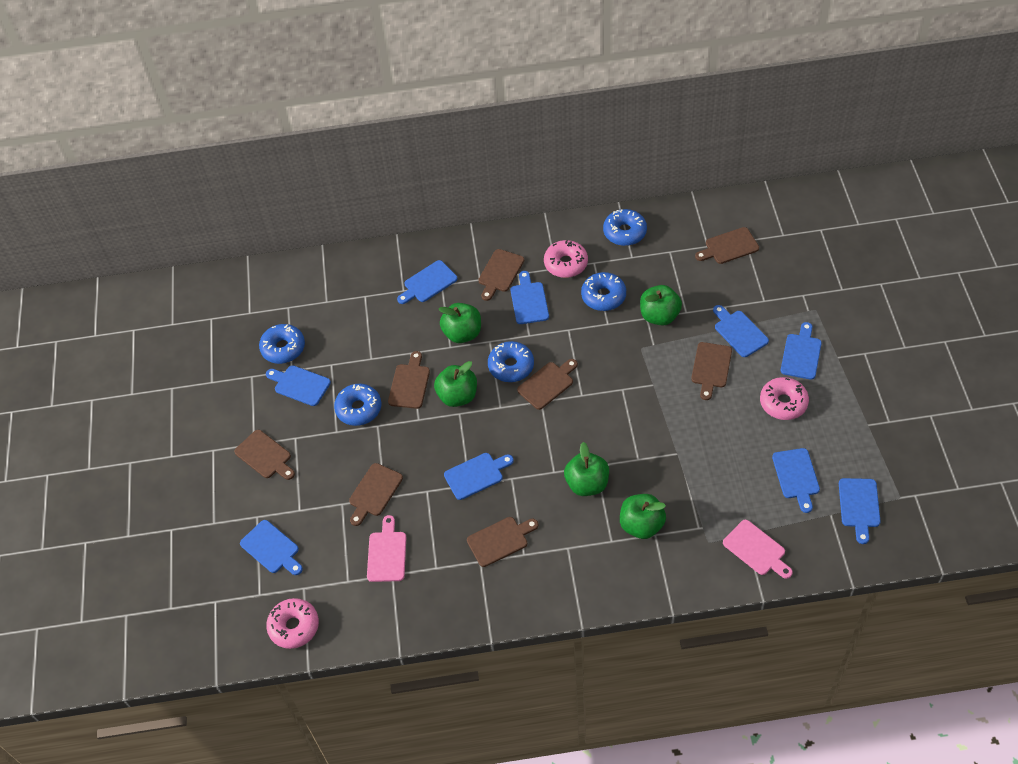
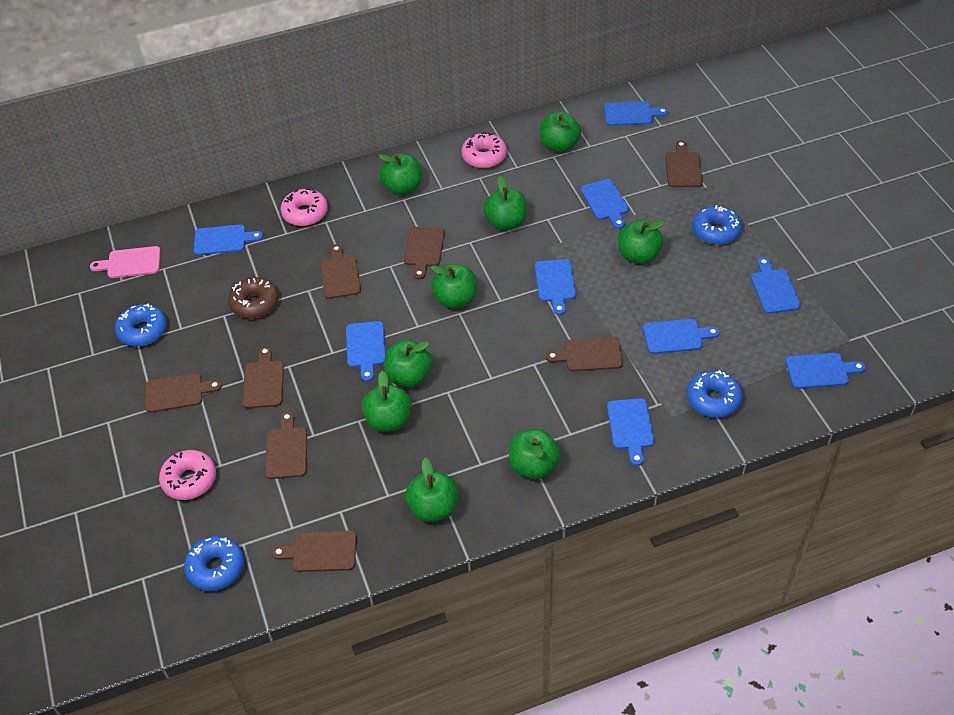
blue donut: [259,324,305,364] [334,384,381,426] [488,341,534,382] [581,272,626,311] [603,209,647,246] = 5 -> [115,304,167,347] [184,536,244,591] [687,370,743,418] [692,205,742,245] = 4
brown donut: none = 0 -> [228,277,279,319] = 1
green apple: [434,361,477,407] [439,303,481,343] [564,442,609,496] [620,494,666,539] [640,285,682,326] = 5 -> [362,371,412,432] [378,153,422,195] [384,340,433,387] [405,458,458,522] [431,264,477,309] [484,176,527,230] [509,429,561,479] [540,112,581,153] [618,220,664,264] = 9
pink cutting board: [367,515,406,582] [723,520,793,579] = 2 -> [90,246,161,278] = 1

